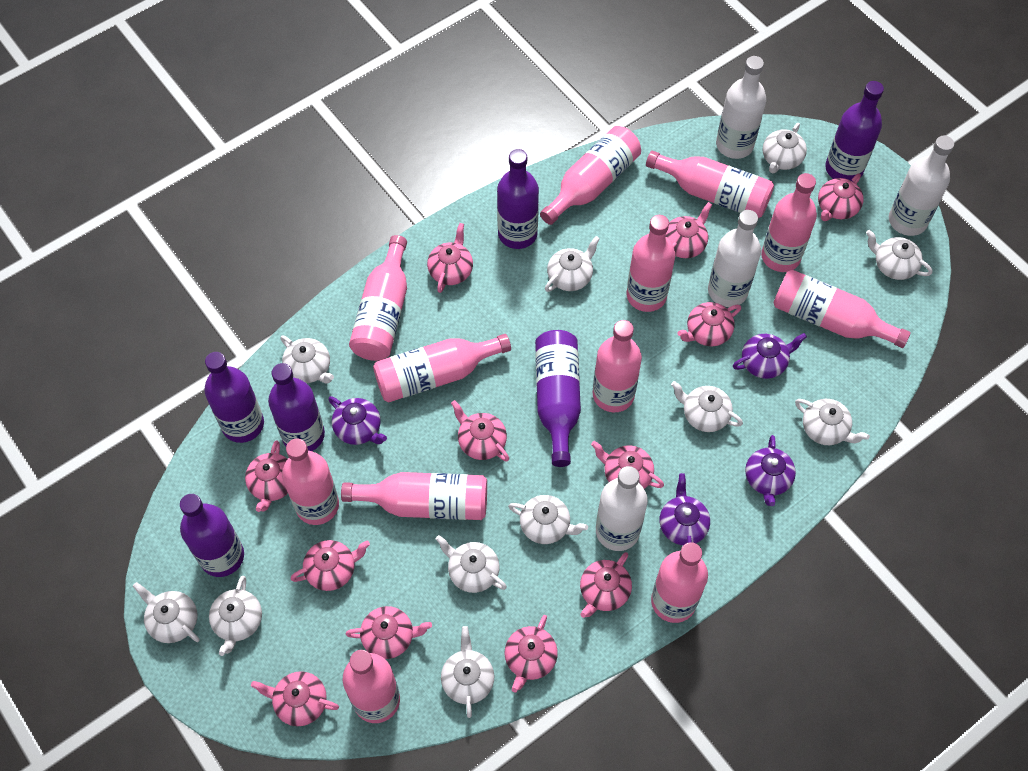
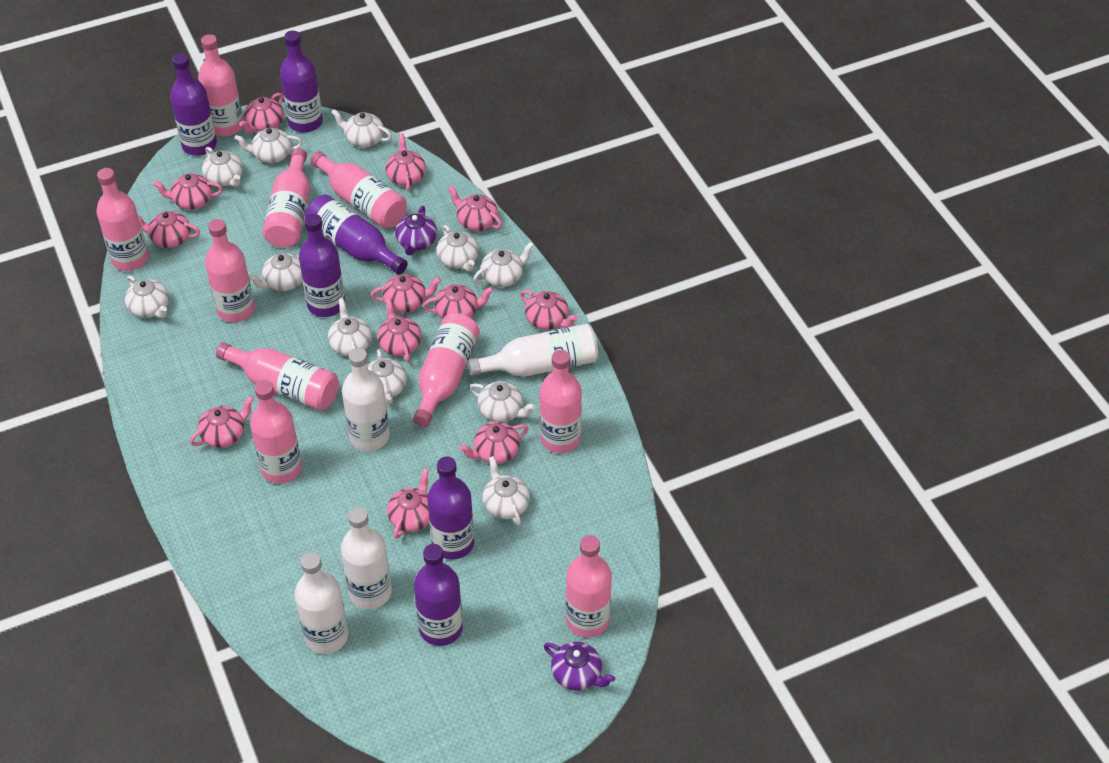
pink bottle: [282,439,339,525] [341,472,487,520] [342,650,400,723] [349,235,407,361] [373,334,511,403] [540,126,641,225] [593,320,642,412] [627,215,675,312] [646,151,774,218] [651,542,708,623] [761,173,817,272] [773,270,911,348] = 12 -> [97,168,149,271] [198,34,243,137] [205,219,255,322] [216,342,339,411] [250,380,302,484] [262,148,310,248] [310,151,407,229] [413,313,480,427] [540,350,582,453] [566,535,612,637] = 10
purple teapot: [328,396,387,445] [660,473,710,545] [733,333,807,379] [745,435,796,506] = 4 -> [395,206,437,255] [544,642,615,690] = 2

